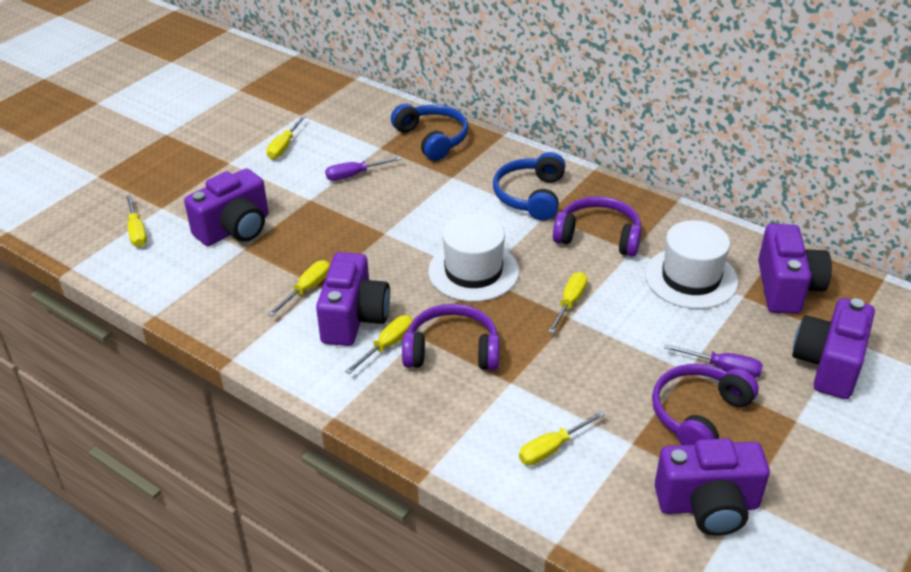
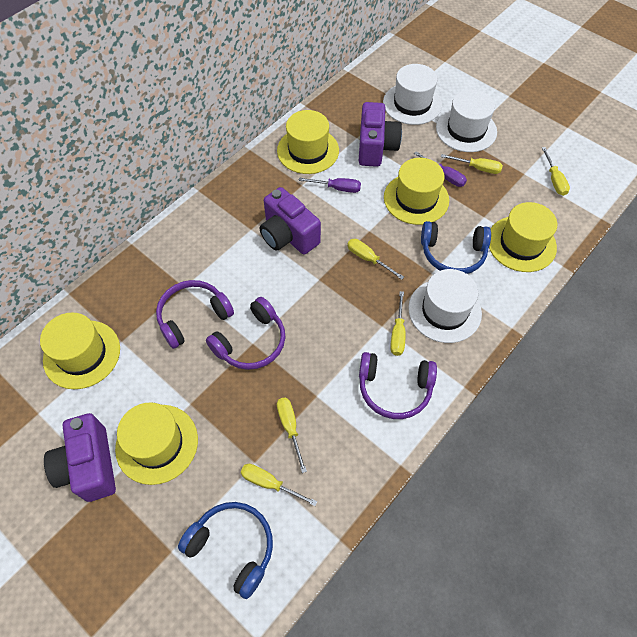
purple camera: [184,168,269,246] [316,252,390,346] [655,438,770,536] [758,224,832,314] [792,298,875,399] = 5 -> [44,413,116,502] [260,187,321,254] [359,102,402,167] = 3
white hat: [428,214,519,302] [645,220,738,309] = 2 -> [383,64,442,125] [408,269,482,343] [436,90,497,152] = 3
yellow hat: none = 0 -> [40,312,120,389] [115,402,198,485] [277,110,339,174] [384,158,449,225] [489,202,557,272] = 5

